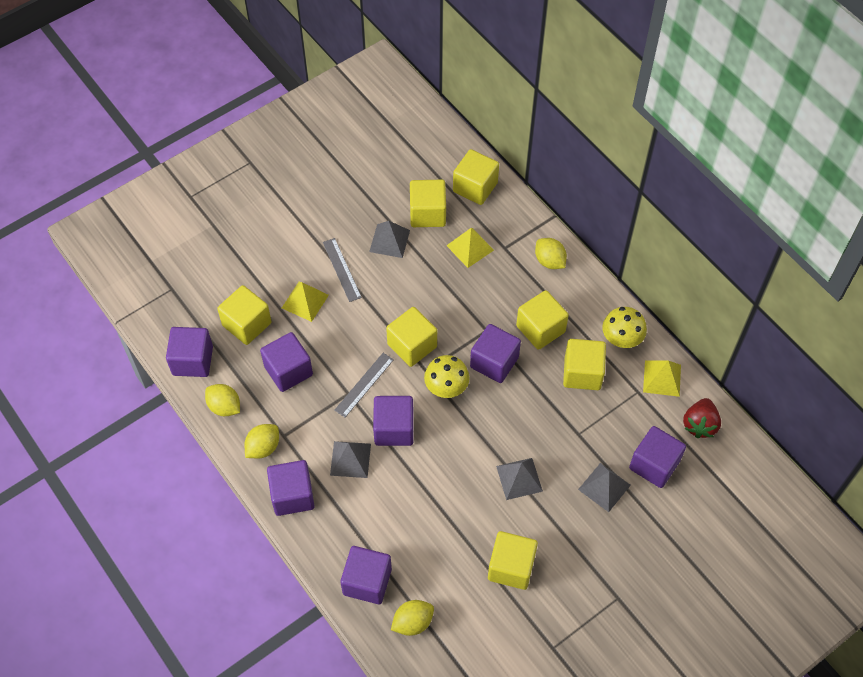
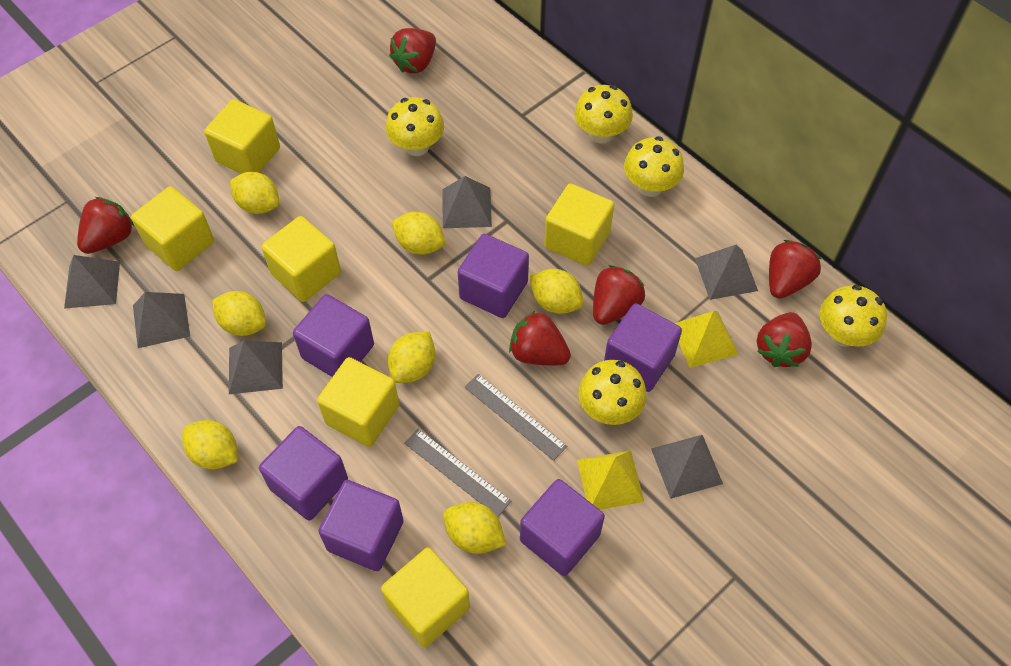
grey pyramid: [330,441,371,478] [369,221,410,258] [496,458,543,500] [578,463,631,512] = 4 -> [64,255,120,309] [133,292,190,348] [229,341,283,394] [442,176,492,228] [651,435,723,499] [695,244,758,300] = 6
purple cube: [166,327,213,377] [260,332,313,392] [267,460,315,516] [340,546,392,604] [373,396,414,446] [470,324,521,383] [629,426,686,488] = 7 -> [259,426,348,520] [293,294,374,377] [318,480,404,571] [458,234,529,318] [520,479,605,576] [604,303,682,392] = 6
red strawberry: [683,398,721,438] = 1 -> [77,197,134,254] [389,28,436,73] [509,311,571,365] [593,265,645,325] [757,312,812,367] [769,240,821,299] = 6
yellow cube: [217,285,272,345] [386,307,437,367] [410,180,446,227] [453,149,499,205] [488,531,538,590] [516,290,569,350] [563,339,606,390] = 7 -> [131,186,214,271] [204,99,280,174] [261,216,341,302] [317,357,399,447] [381,547,470,647] [544,183,614,266] = 6
yellow lemon: [205,384,240,416] [245,424,279,458] [391,600,434,636] [535,238,567,269] = 4 -> [182,420,237,469] [212,291,266,336] [230,172,279,214] [388,332,435,383] [391,212,445,255] [443,502,506,554] [530,269,584,314] = 7
yellow mushroom: [424,355,470,398] [602,307,647,348] = 2 -> [386,97,444,156] [574,85,633,144] [578,360,647,425] [624,136,684,197] [820,285,887,347] = 5
yellow pyramid: [282,282,329,322] [446,228,494,268] [643,361,681,397] = 3 -> [577,450,644,510] [675,311,738,368] = 2

